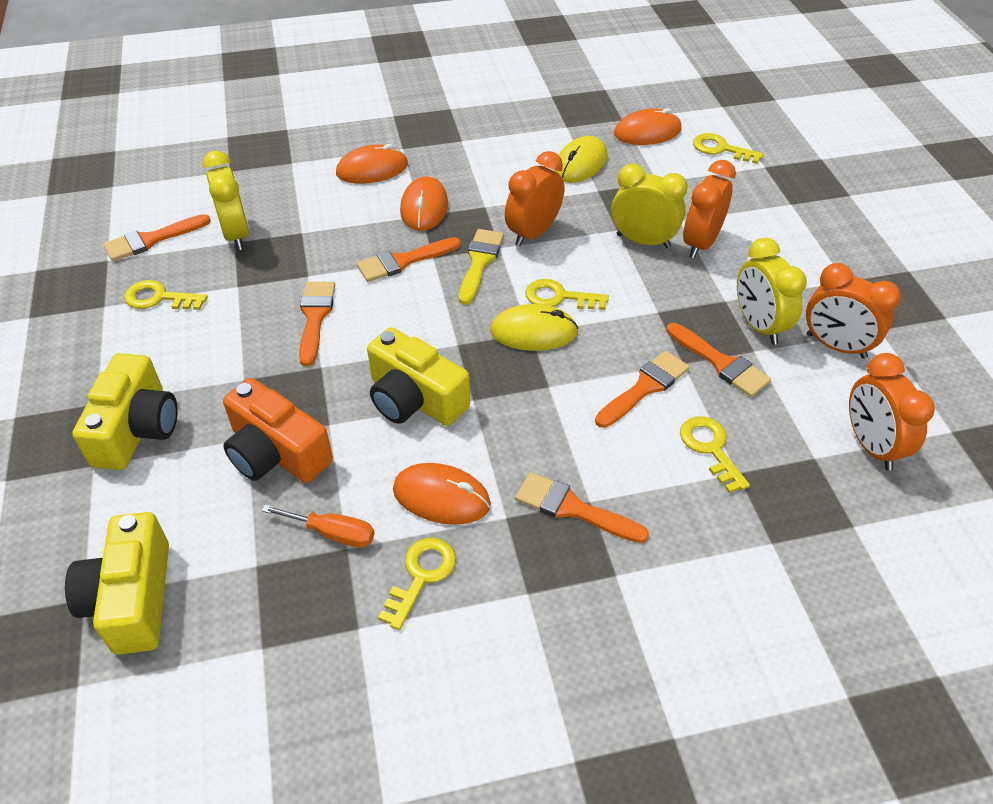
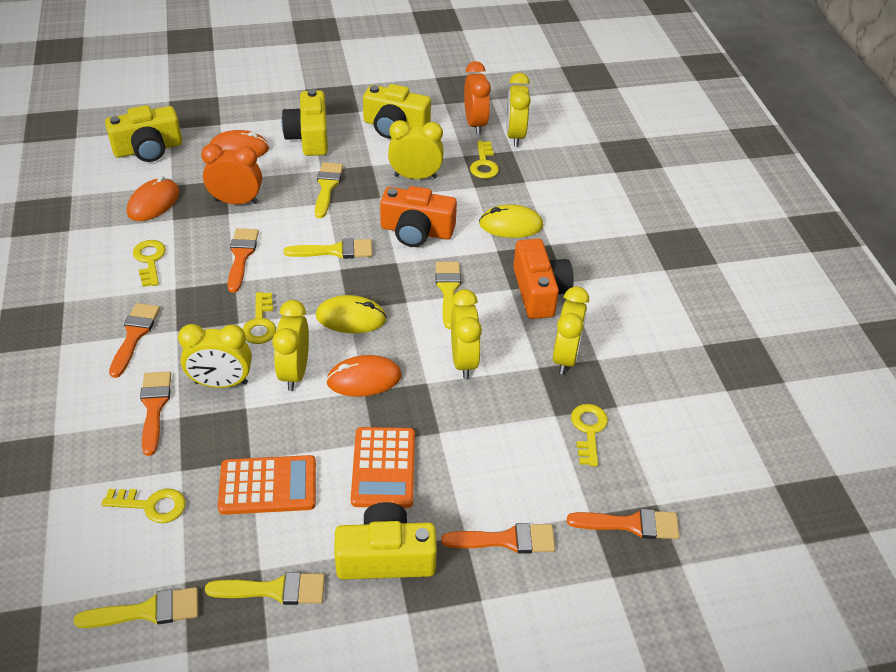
orange brush: [103,214,211,261] [299,282,335,366] [357,237,461,282] [515,472,649,543] [595,351,690,428] [667,323,771,397] = 6 -> [109,303,160,378] [140,371,171,456] [228,228,259,293] [441,523,555,554] [567,509,679,539] = 5
orange calculator: none = 0 -> [218,455,316,515] [351,427,415,508] = 2
orange camera: [223,378,333,483] = 1 -> [380,186,457,247] [513,239,574,319] = 2
orange clock: [505,151,564,246] [684,160,736,259] [806,263,901,359] [849,353,935,471] = 4 -> [201,144,262,204] [464,61,491,134] = 2
orange mouse: [336,144,408,184] [393,463,491,525] [400,176,448,231] [614,108,682,145] = 4 -> [127,176,179,221] [209,130,269,157] [326,355,401,397] = 3
orange screwdriver: [261,505,375,548] = 1 -> none = 0
yellow brush: [459,229,504,305] = 1 -> [74,587,198,628] [205,572,325,605] [284,238,373,259] [315,162,343,218] [436,262,461,329] = 5
yellow camera: [65,512,169,655] [72,353,178,470] [367,327,470,426] = 3 -> [105,105,182,162] [281,89,328,156] [334,502,437,580] [363,84,431,139] = 4
yellow clock: [202,151,249,250] [611,164,688,248] [737,238,807,345] = 3 -> [178,324,252,388] [272,300,309,391] [388,120,444,179] [451,289,482,379] [506,73,531,147] [553,286,589,374] = 6

